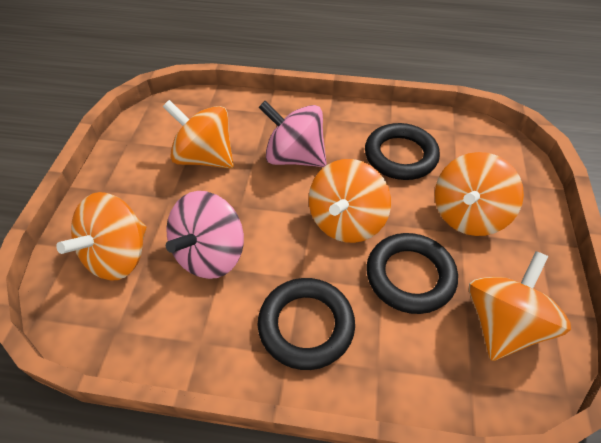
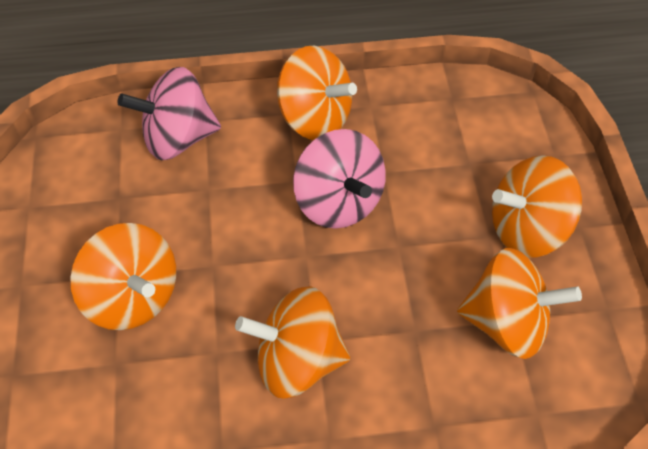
black ring: [258,278,355,370] [365,123,440,180] [366,233,458,314] = 3 -> none = 0

